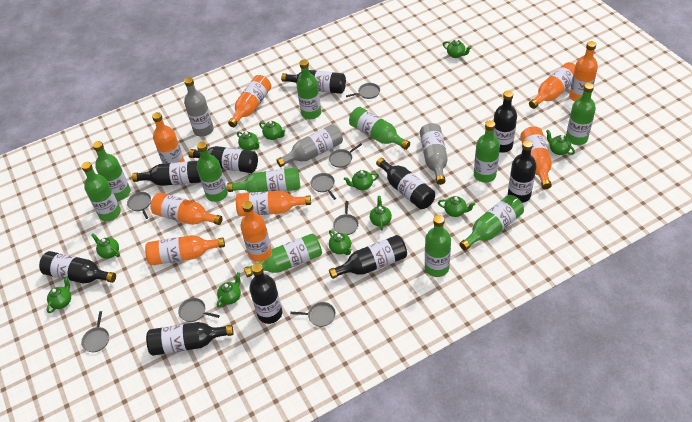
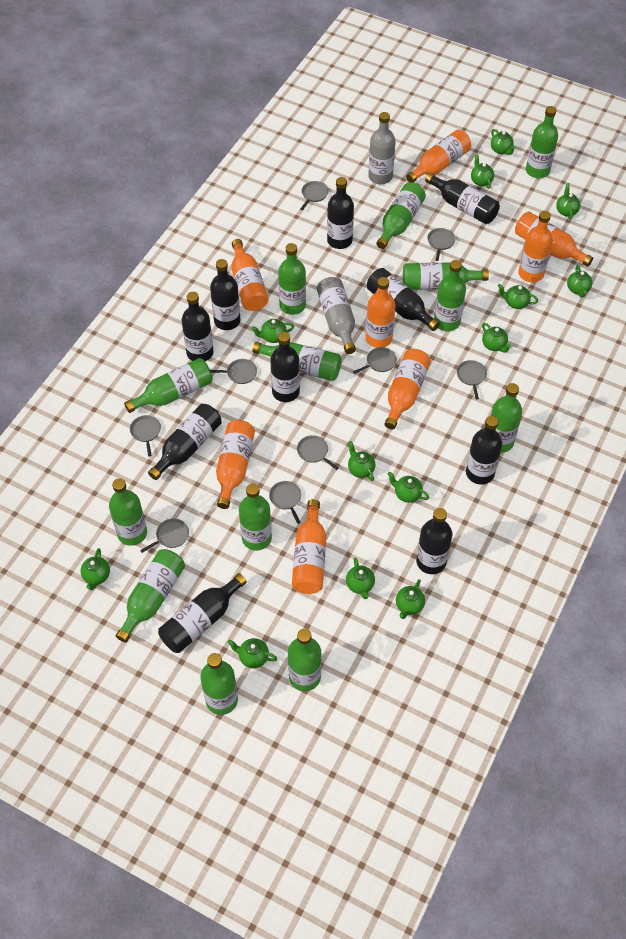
green bottle: [81,162,121,221] [93,141,131,200] [197,142,228,202] [227,167,300,193] [244,233,322,277] [296,60,321,119] [349,107,410,150] [425,215,451,277] [460,195,524,251] [474,120,500,183] [566,83,596,145] = 11 -> [109,478,147,546] [116,549,185,643] [124,358,213,413] [200,653,238,715] [239,483,272,550] [252,342,342,381] [278,243,306,315] [288,629,322,691] [376,182,426,249] [403,262,489,290] [434,260,466,331] [491,383,522,453] [526,106,558,178] = 13
green teapot: [47,276,71,313] [91,233,120,259] [217,272,241,308] [237,132,260,151] [259,121,285,140] [329,230,352,255] [344,170,379,190] [370,196,392,231] [438,196,475,217] [443,39,471,58] [546,130,575,155] = 11 -> [81,548,110,590] [228,638,277,668] [251,319,294,343] [346,558,375,599] [348,441,375,481] [387,472,429,503] [396,579,425,619] [471,154,494,189] [482,323,512,353] [491,129,516,155] [498,284,538,309] [556,183,580,220] [567,265,592,297] = 13
grey bottle: [184,77,214,137] [276,124,343,167] [420,123,448,185] = 3 -> [317,277,356,354] [368,112,396,184] = 2
grey pan: [81,311,109,352] [127,192,151,219] [178,298,220,322] [290,302,336,327] [311,173,336,200] [329,143,362,168] [333,201,359,235] [346,83,380,99] = 8 -> [130,415,161,457] [140,518,189,553] [210,359,257,384] [269,481,301,524] [297,435,339,470] [300,181,329,210] [353,347,397,374] [427,228,455,261] [457,360,487,399] = 9
orange bottle: [145,235,225,266] [150,193,223,225] [152,112,185,164] [228,75,271,127] [236,191,311,216] [240,201,271,262] [520,126,552,189] [529,62,575,109] [569,41,598,102] = 9 -> [216,420,255,509] [231,239,268,311] [292,499,326,594] [366,277,396,348] [385,349,431,429] [406,130,471,183] [515,212,593,267] [518,211,553,282] = 8

